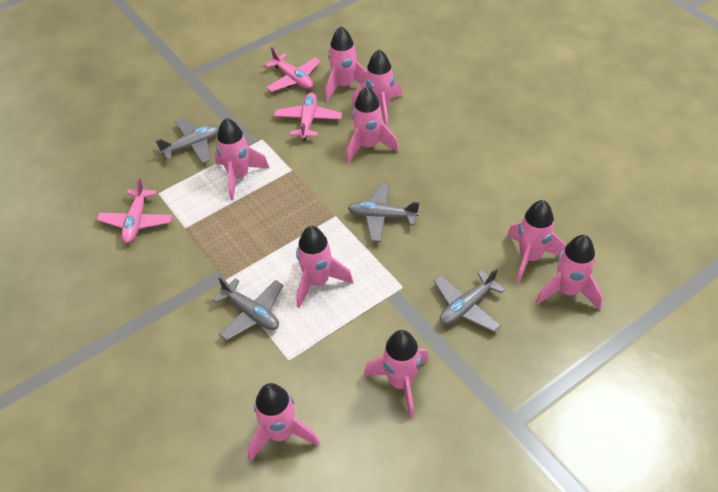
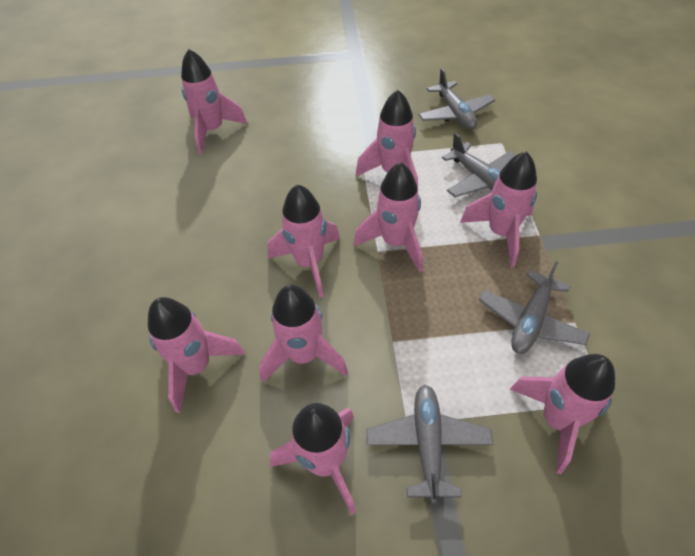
pink plane: [97,177,172,243] [265,47,321,92] [274,93,342,140] = 3 -> none = 0

